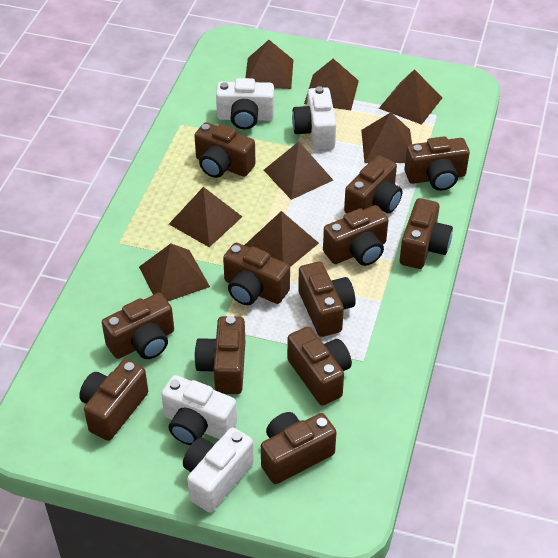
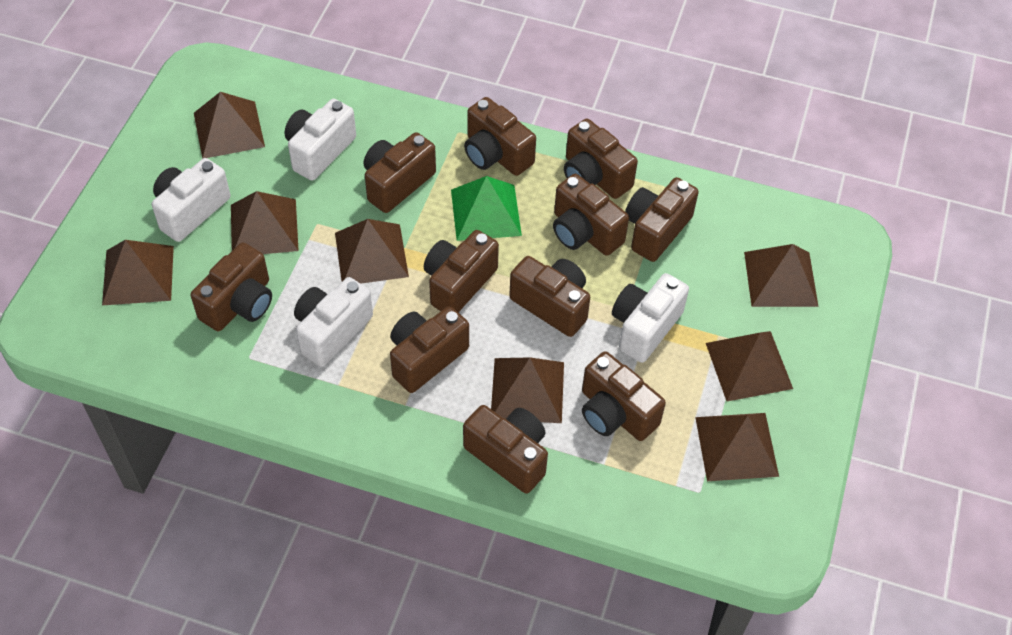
brown camera: [79,359,148,441] [102,293,174,359] [194,122,256,178] [194,316,245,394] [223,243,290,305] [261,412,337,484] [287,327,352,406] [298,261,355,337] [323,205,388,266] [344,156,402,214] [400,198,453,269] [405,136,470,191] = 12 -> [190,242,272,331] [364,132,436,213] [390,306,469,393] [424,230,499,312] [463,405,548,494] [464,97,536,176] [509,256,590,337] [553,174,629,256] [564,119,638,199] [582,351,666,441] [625,177,699,262] = 11
green pyramid: none = 0 -> [451,176,522,241] = 1

